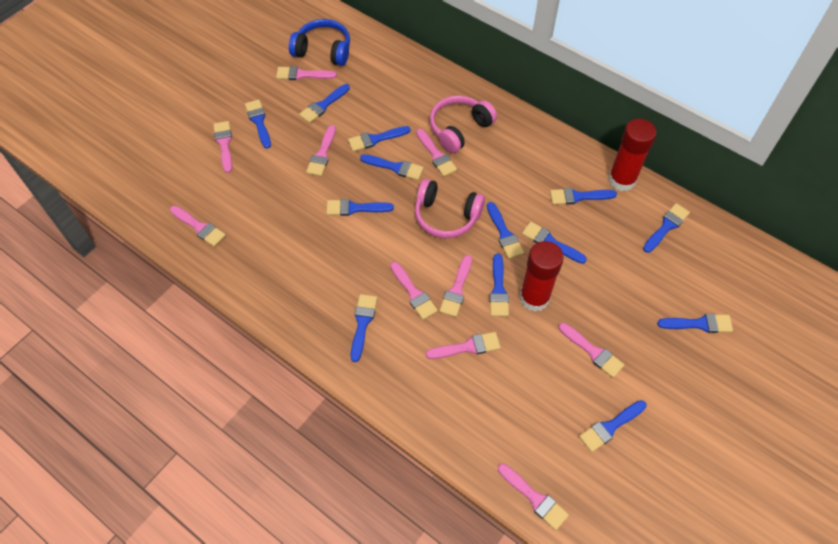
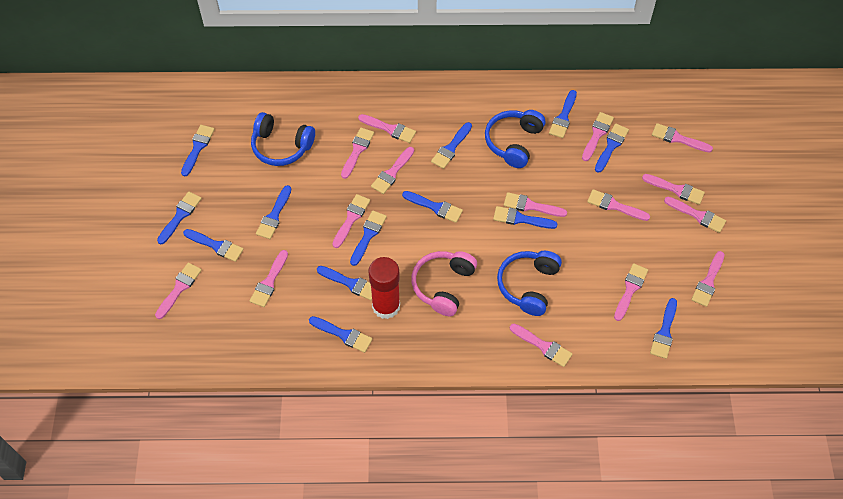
blue headphones: [289,19,350,66] = 1 -> [251,112,315,166] [485,110,545,168] [497,251,562,316] = 3
pink brush: [170,206,226,247] [213,121,232,173] [276,66,337,80] [306,125,336,176] [390,262,438,320] [416,129,457,177] [426,332,501,359] [439,255,472,317] [498,464,569,530] [559,323,624,378] = 10 -> [155,263,202,319] [250,250,288,307] [333,194,370,248] [341,128,374,179] [358,114,416,143] [371,147,414,194] [504,192,567,217] [510,324,572,367] [582,112,614,161] [587,189,650,221] [614,263,648,321] [642,174,705,205] [652,123,713,153] [664,197,726,233] [691,251,724,307] = 15
pink headphones: [415,179,485,238] [430,95,497,153] = 2 -> [411,251,477,316] = 1
red glue stick: [519,241,564,311] [608,119,656,191] = 2 -> [368,257,400,319] = 1

